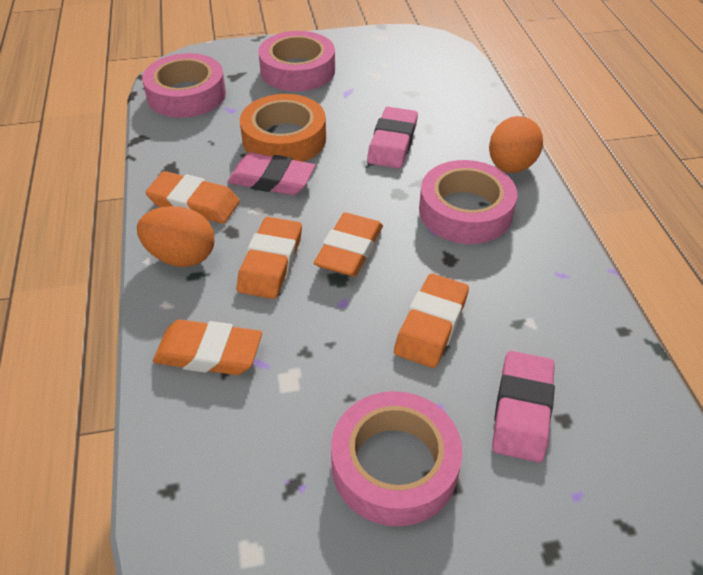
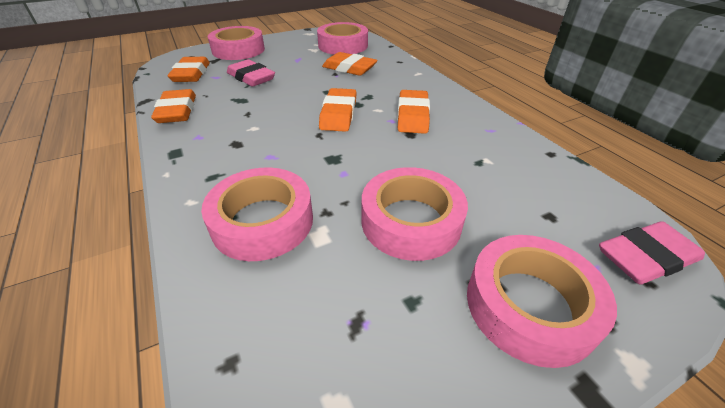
orange egg: [137,206,214,267] [489,116,543,173] = 2 -> none = 0
orange tape: [240,94,326,162] = 1 -> none = 0
pink eraser: [228,152,315,195] [367,107,418,168] [492,351,555,463] = 3 -> [227,59,275,87] [599,221,705,285] = 2
pink tape: [142,53,226,118] [258,31,335,91] [331,391,463,526] [419,160,517,244] = 4 -> [201,167,313,261] [208,26,265,60] [317,22,368,55] [362,167,468,261] [467,235,617,368] = 5

